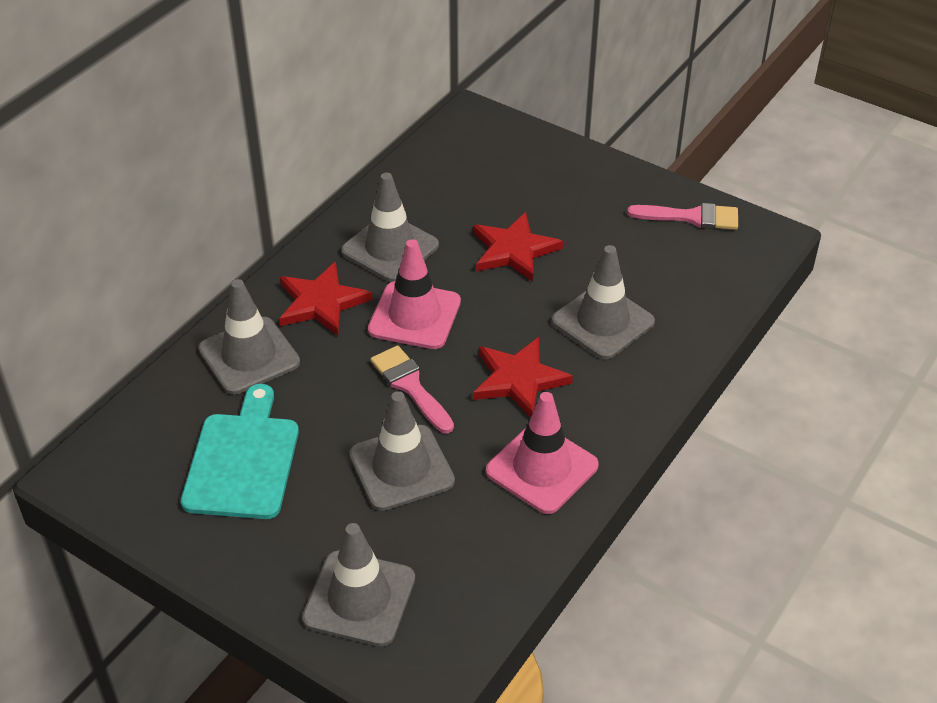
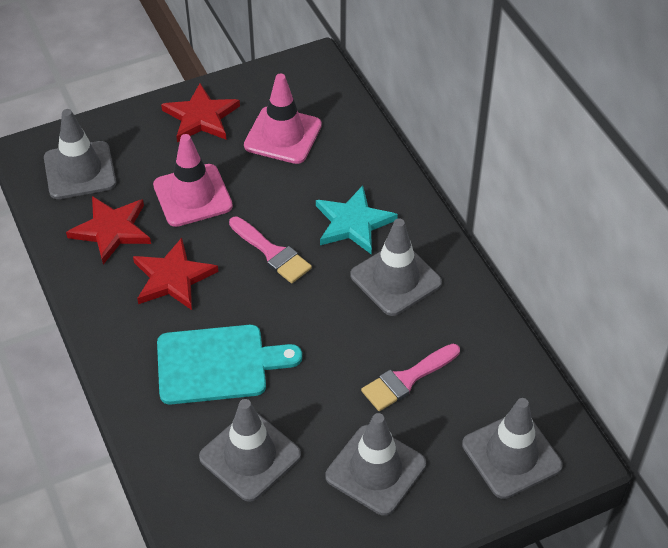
turquoise star: none = 0 -> [316,186,398,254] = 1

